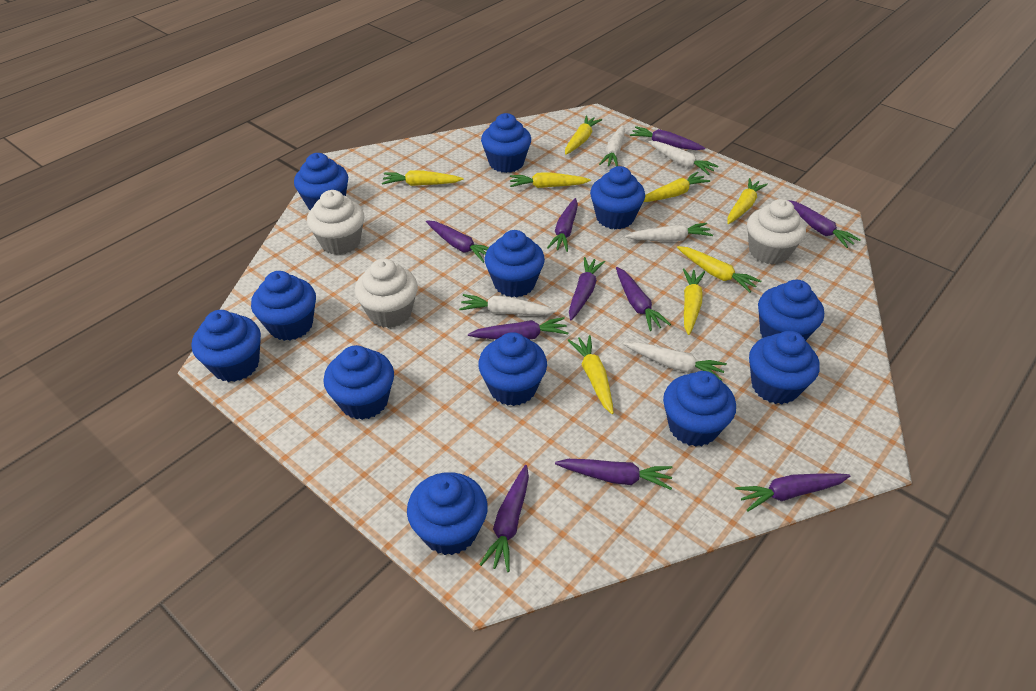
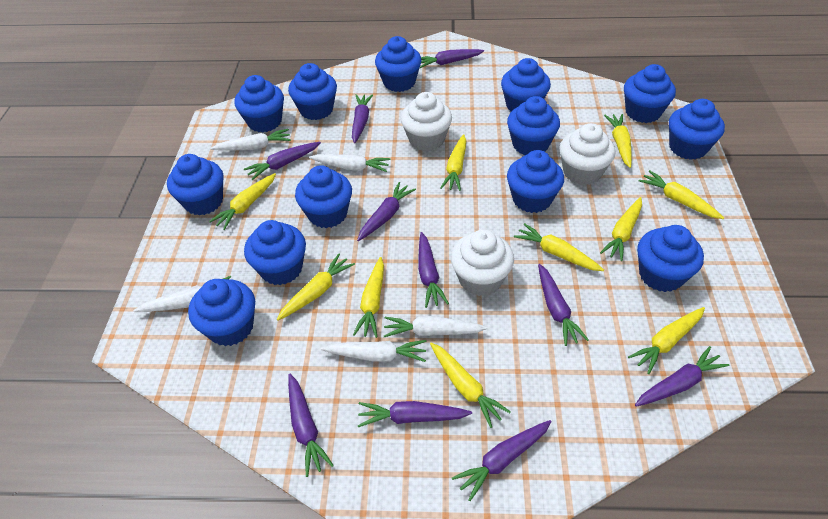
blue cupcake: [192,310,261,382] [251,271,316,341] [294,153,348,210] [324,345,394,420] [407,472,488,555] [478,332,547,406] [481,113,531,173] [485,230,545,297] [590,166,645,230] [663,371,736,447] [749,331,820,404] [758,280,824,341] = 12 -> [167,154,223,216] [188,279,255,346] [234,75,284,133] [244,220,306,285] [288,63,337,120] [295,165,352,228] [375,36,422,92] [501,58,551,112] [507,96,560,155] [507,150,564,213] [624,64,676,123] [637,225,704,292] [669,99,725,160] = 13
yellow carrot: [382,171,464,186] [510,172,591,188] [565,115,602,155] [568,335,614,414] [644,172,710,202] [677,246,761,293] [683,268,705,335] [727,178,768,224] = 8 -> [209,173,276,230] [277,254,355,321] [353,257,384,338] [430,342,511,428] [440,134,466,191] [514,223,604,271] [600,197,642,261] [604,114,632,168] [628,307,705,374] [639,170,724,219] = 10

